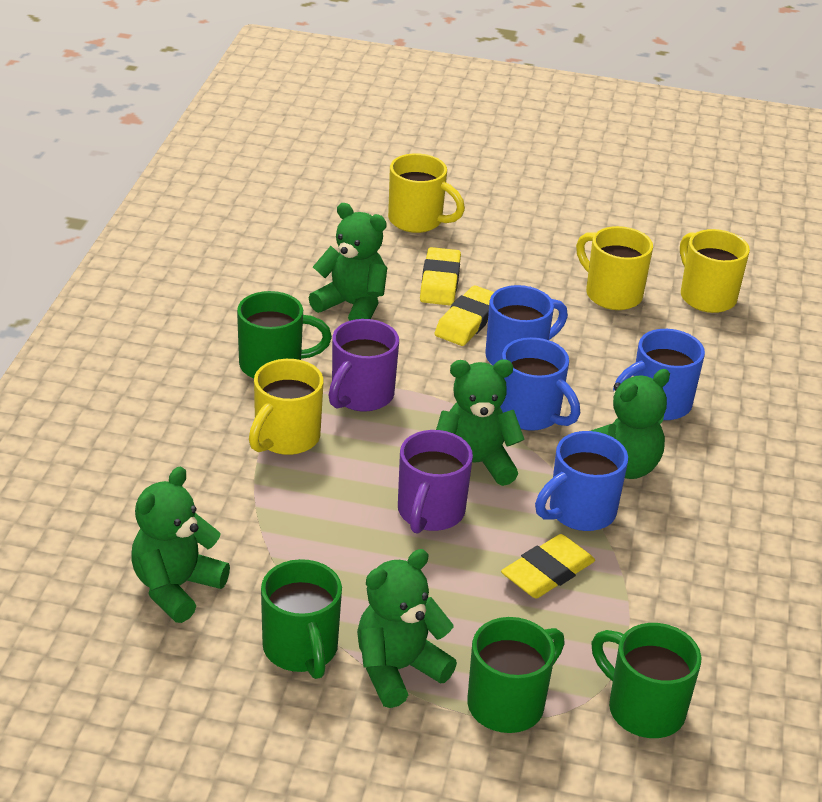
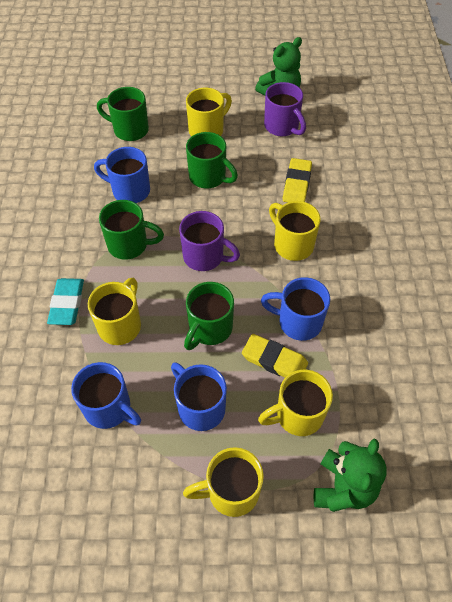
green teddy bear: [131,467,230,623] [309,203,387,321] [357,549,457,708] [436,359,525,486] [591,369,670,479] = 5 -> [255,37,302,96] [314,439,387,512] = 2
turquoise eraser: none = 0 -> [47,278,84,325] = 1
yellow eraser: [420,247,461,306] [434,285,494,346] [501,534,595,599] = 3 -> [242,334,308,378] [283,158,312,202] = 2
yellow mug: [249,359,324,455] [388,153,465,233] [576,226,653,310] [680,229,750,313] = 4 -> [88,278,141,345] [183,447,264,517] [186,88,232,137] [258,370,333,436] [269,201,321,261] = 5

